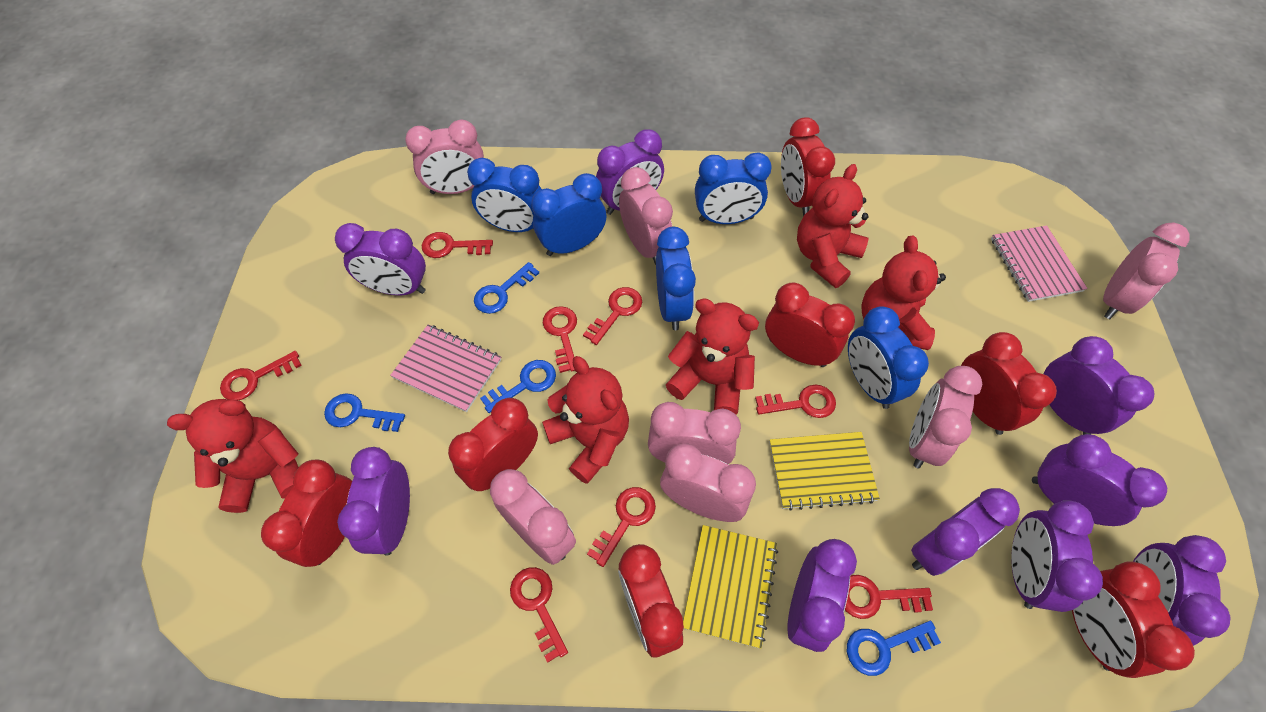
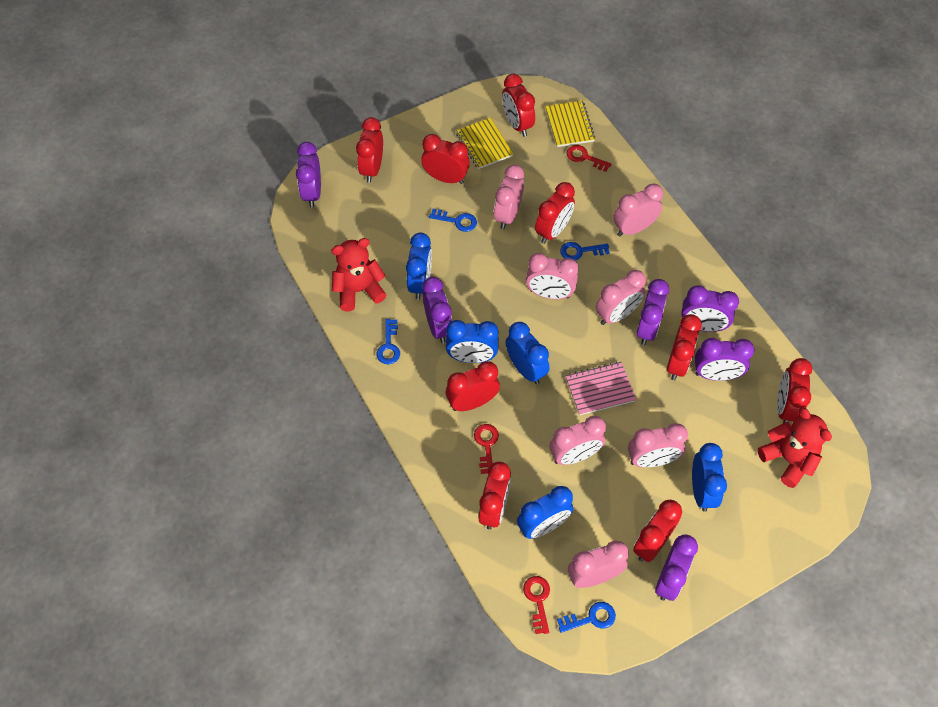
pink notebook: [390,324,501,412] [991,225,1088,302] = 2 -> [566,362,636,415] = 1
purple clock: [335,223,426,296] [337,447,410,556] [596,129,664,215] [787,539,857,652] [911,488,1020,576] [1011,500,1103,612] [1032,434,1167,526] [1044,336,1154,435] [1133,535,1231,646] = 9 -> [296,142,321,208] [422,277,452,343] [636,279,669,345] [655,534,698,601] [681,285,739,332] [695,338,754,381] = 6
red clock: [261,459,352,567] [448,398,538,491] [618,544,684,657] [765,282,855,367] [781,117,835,216] [961,332,1057,435] [1072,561,1195,678] = 7 -> [356,117,383,183] [421,134,470,184] [446,361,500,411] [479,462,511,530] [502,74,535,137] [535,182,575,244] [633,500,682,562] [667,314,702,381] [777,358,812,423] = 9
red key: [220,351,302,400] [422,232,493,258] [510,567,568,663] [543,306,577,373] [583,287,642,345] [587,487,656,567] [755,385,836,418] [845,575,933,619] = 8 -> [474,424,499,474] [523,576,550,634] [567,145,611,172] = 3
red teddy bear: [167,399,299,513] [542,356,629,484] [666,298,759,414] [797,164,869,288] [861,236,946,350] = 5 -> [331,238,386,311] [757,407,832,488] = 2

